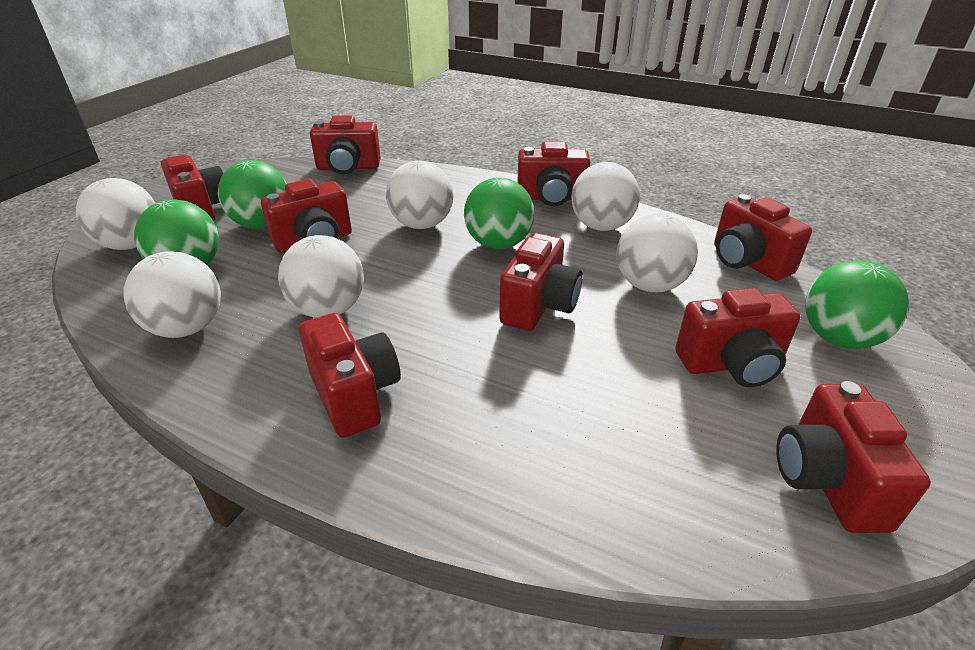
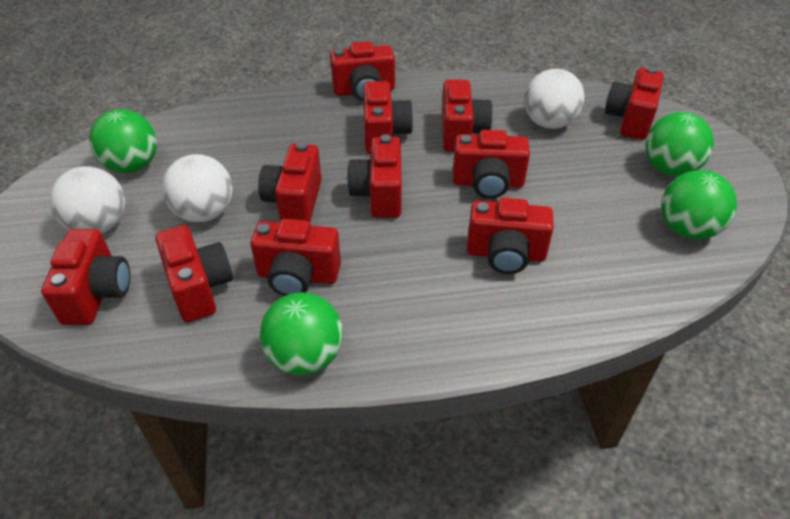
red camera: [161,155,224,221] [261,179,352,253] [299,313,401,438] [310,115,381,174] [499,233,583,331] [517,142,590,206] [675,288,800,387] [714,194,812,281] [776,381,931,533] = 9 -> [41,229,130,325] [155,225,233,322] [250,219,341,296] [258,142,322,222] [330,41,395,101] [347,135,402,218] [363,81,413,154] [442,80,493,152] [453,130,530,199] [467,198,554,274] [605,67,664,140] = 11
white ball: [76,178,155,250] [123,251,221,338] [278,235,364,318] [386,160,453,229] [571,162,640,231] [616,214,698,292] = 6 -> [50,166,126,233] [162,154,233,222] [525,69,585,129] = 3

